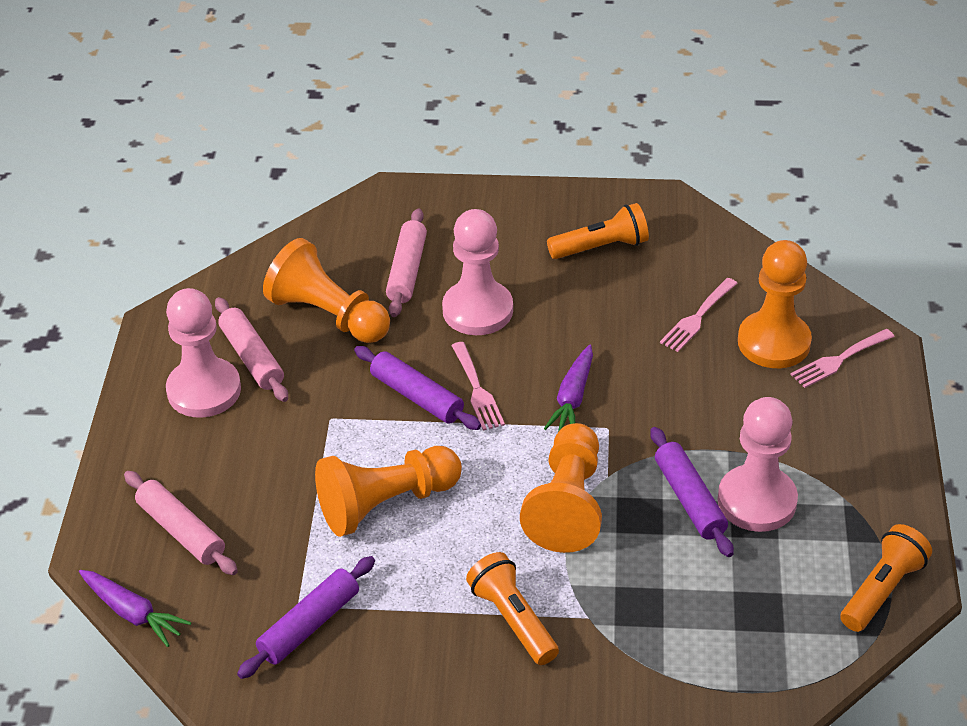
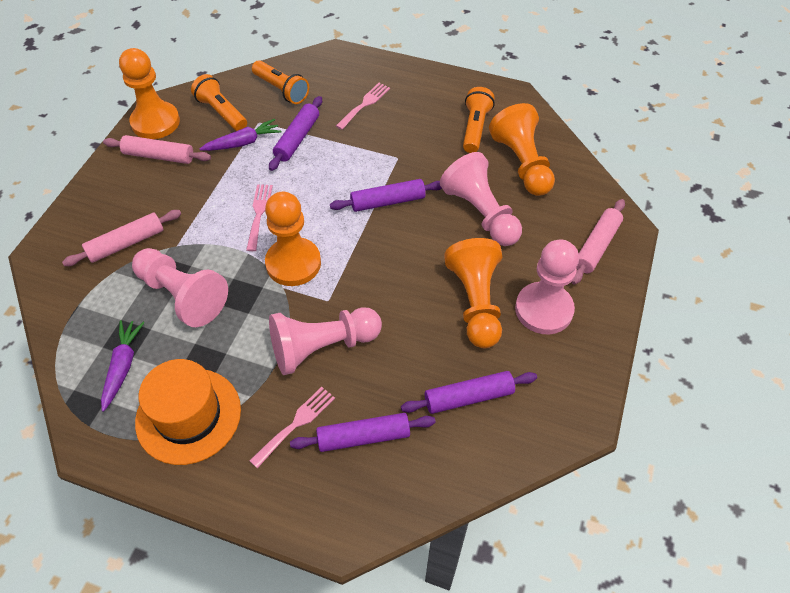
orange hat: none = 0 -> [135,359,241,465] = 1
pink pawn: [166,288,241,418] [442,209,513,335] [718,397,798,532] = 3 -> [132,248,228,327] [269,307,382,375] [440,152,522,246] [515,239,579,334] = 4
purple rolling pin: [237,556,375,679] [354,346,481,430] [650,427,734,557] = 3 -> [269,96,322,171] [290,413,436,452] [330,179,442,212] [401,371,537,414] = 4

